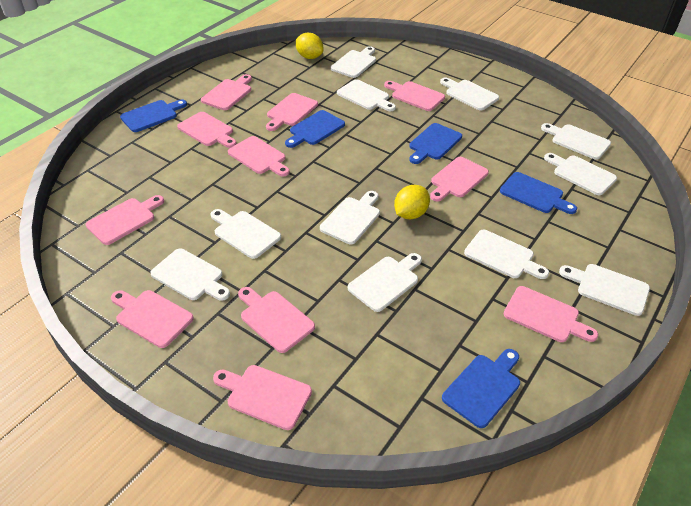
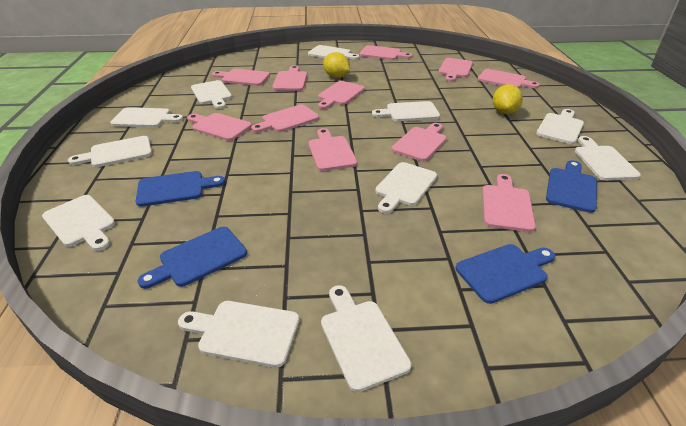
blue cutting board: [120,99,187,132] [285,110,345,148] [409,123,462,164] [442,349,520,428] [500,172,577,214] = 5 -> [136,171,225,207] [138,227,247,289] [455,244,555,304] [546,160,597,213] = 4

